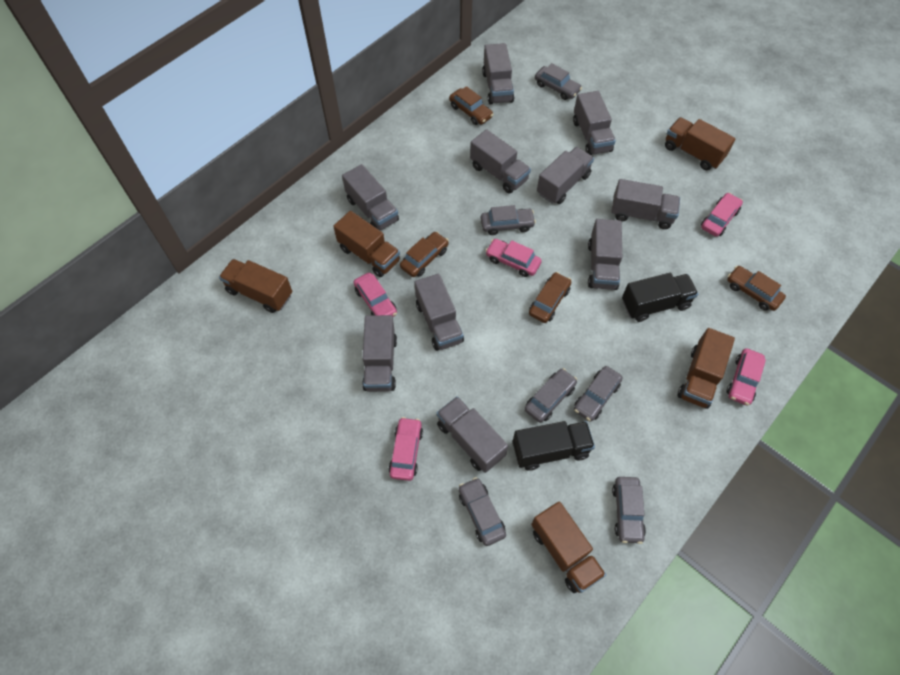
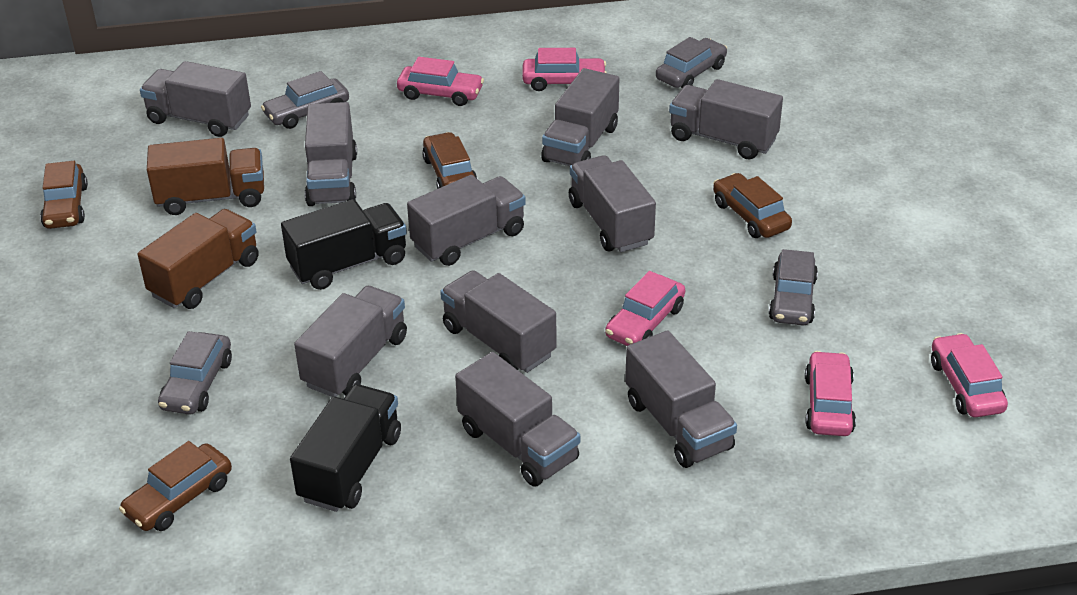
brown truck: [219,259,292,313] [333,211,400,277] [531,501,606,593] [665,117,735,170] [678,328,735,409] = 5 -> [138,209,259,309] [147,138,264,215] = 2
grey car: [459,477,506,546] [481,205,536,235] [524,368,577,423] [535,63,582,100] [574,366,623,422] [612,477,646,544] = 6 -> [158,331,232,415] [261,71,349,129] [656,37,727,88] [769,249,818,325] = 4

